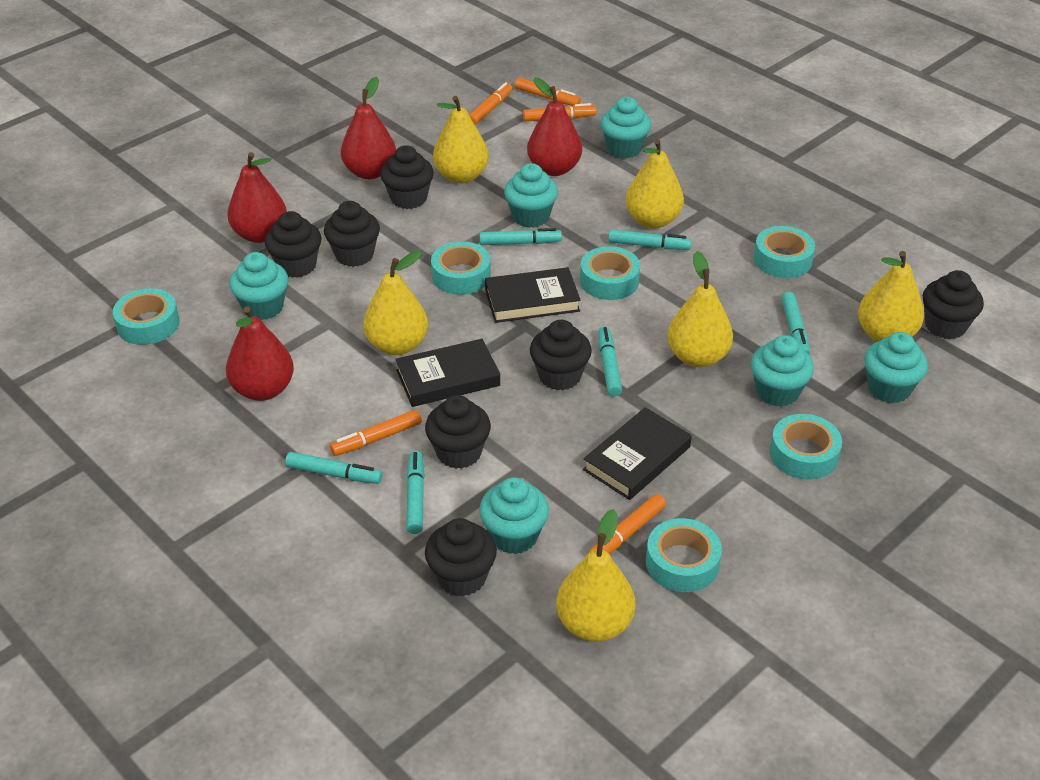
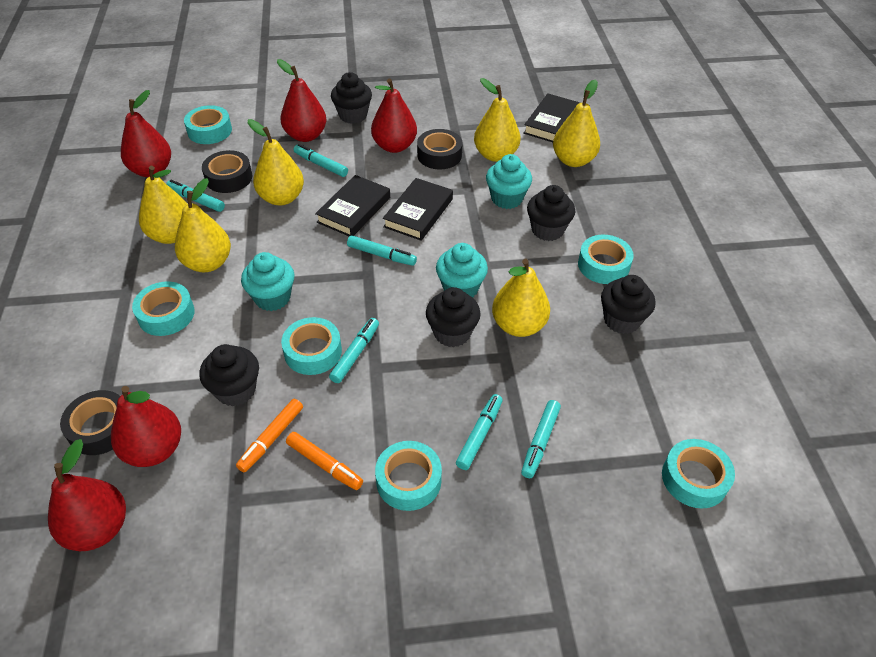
black cupcake: [265,211,322,278] [324,201,380,267] [380,145,434,209] [425,395,491,469] [425,518,497,597] [530,320,592,391] [923,270,984,339] = 7 -> [199,344,259,406] [331,72,372,124] [426,287,481,347] [527,185,575,241] [601,275,656,334] = 5
black tape: none = 0 -> [60,390,120,455] [202,150,253,193] [417,129,463,169] = 3
orange marker: [330,410,422,456] [469,82,513,125] [515,77,581,106] [523,103,596,122] [589,494,666,554] = 5 -> [236,399,303,473] [286,432,363,490] = 2
red pear: [226,306,294,401] [227,152,287,243] [341,77,396,179] [527,77,582,176] = 4 -> [48,439,126,551] [111,386,181,467] [121,90,171,177] [277,59,327,142] [371,79,417,153] = 5
turquoise cupcake: [229,252,288,320] [479,477,549,554] [504,163,558,228] [601,97,651,158] [751,335,814,407] [864,332,928,403] = 6 -> [241,252,294,311] [436,243,488,297] [486,154,532,209] = 3

